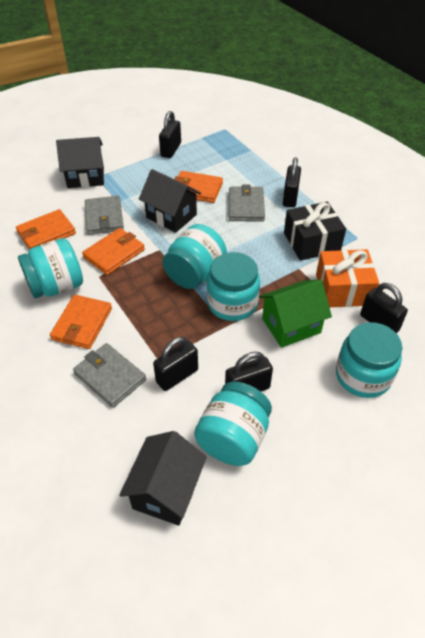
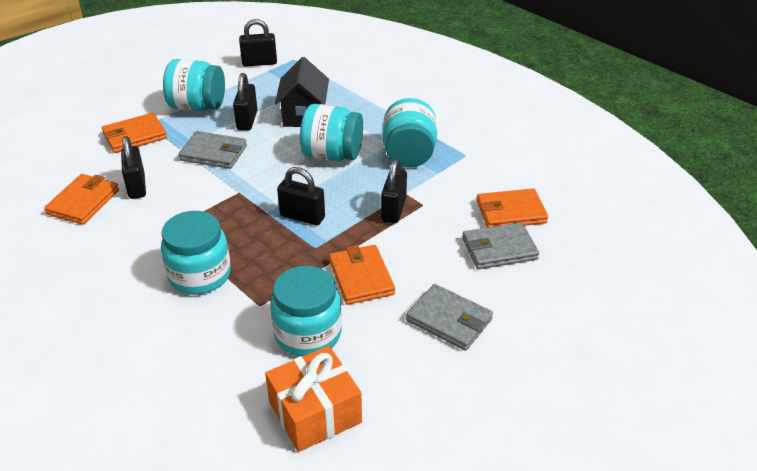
black gift: [284,202,346,261] = 1 -> none = 0
black house: [56,137,104,188] [119,431,207,526] [139,169,201,233] = 3 -> [275,57,329,127] = 1
green house: [259,279,332,348] = 1 -> none = 0

